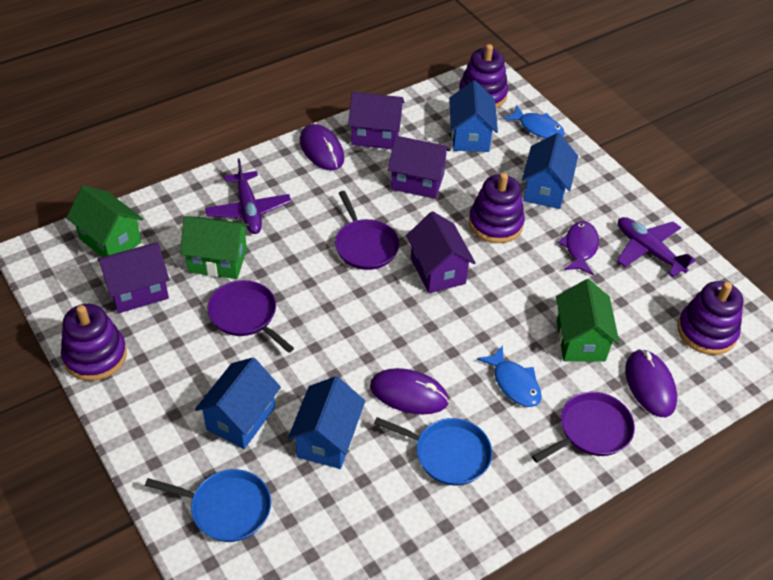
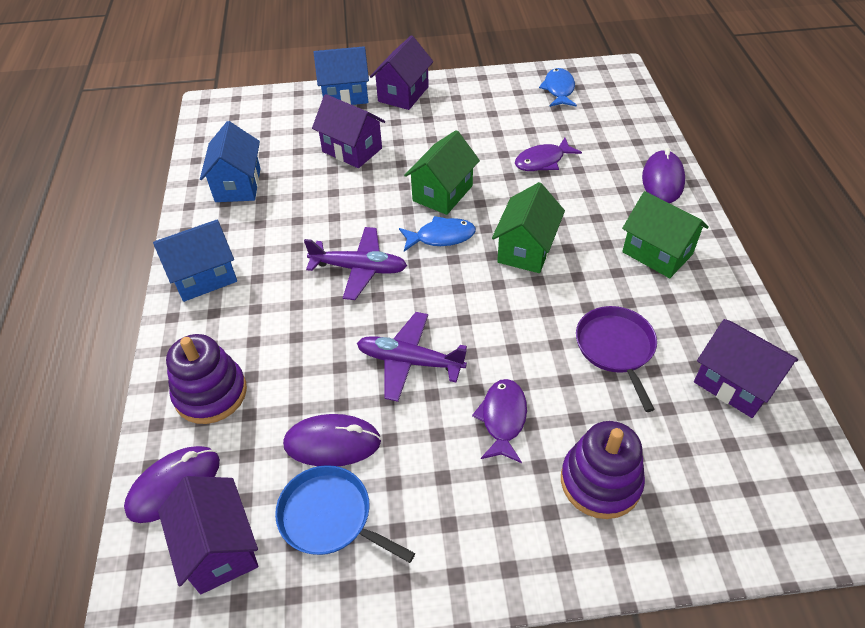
blue house: [195,358,281,449] [288,376,365,469] [449,80,498,152] [522,133,578,209] = 4 -> [153,220,237,302] [200,121,261,202] [314,46,369,105] = 3
blue pan: [145,469,271,542] [374,417,492,486] = 2 -> [275,465,415,563] = 1
purple fish: [558,221,599,275] = 1 -> [472,379,527,463] [515,138,582,171] = 2
purple pan: [207,280,294,353] [335,191,400,270] [532,392,635,463] = 3 -> [576,306,657,412] = 1
purple stacking toy: [61,304,127,381] [459,44,508,108] [469,173,525,243] [677,281,743,355] = 4 -> [166,334,247,424] [561,421,645,519] = 2

